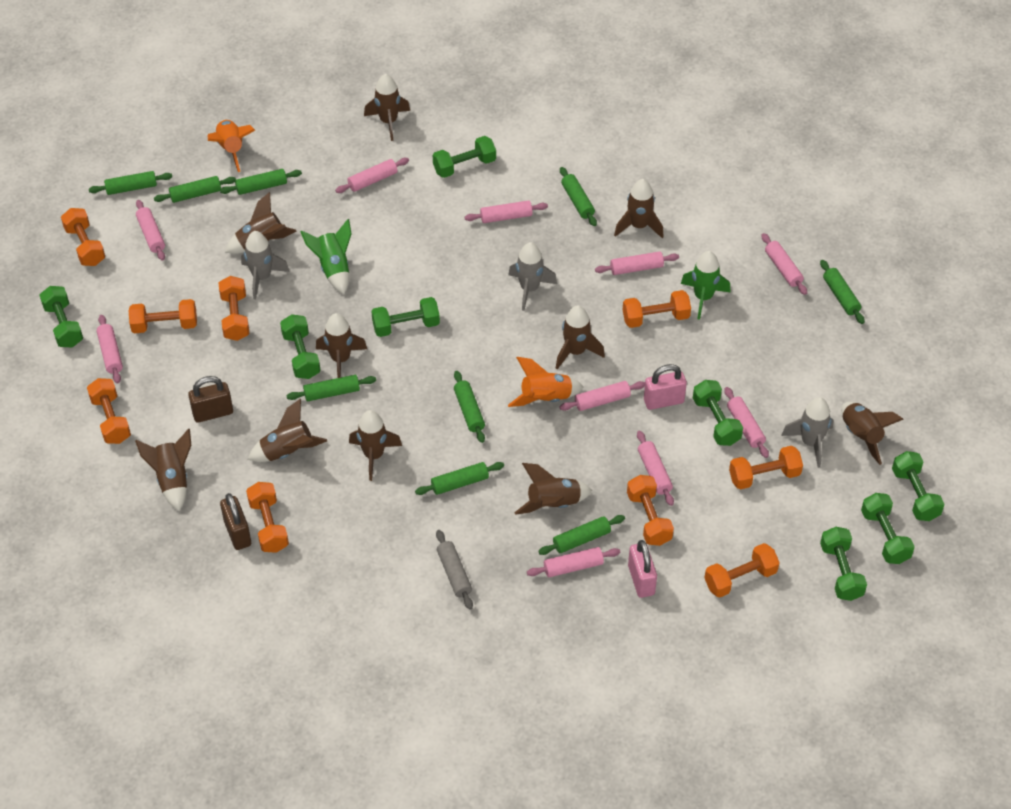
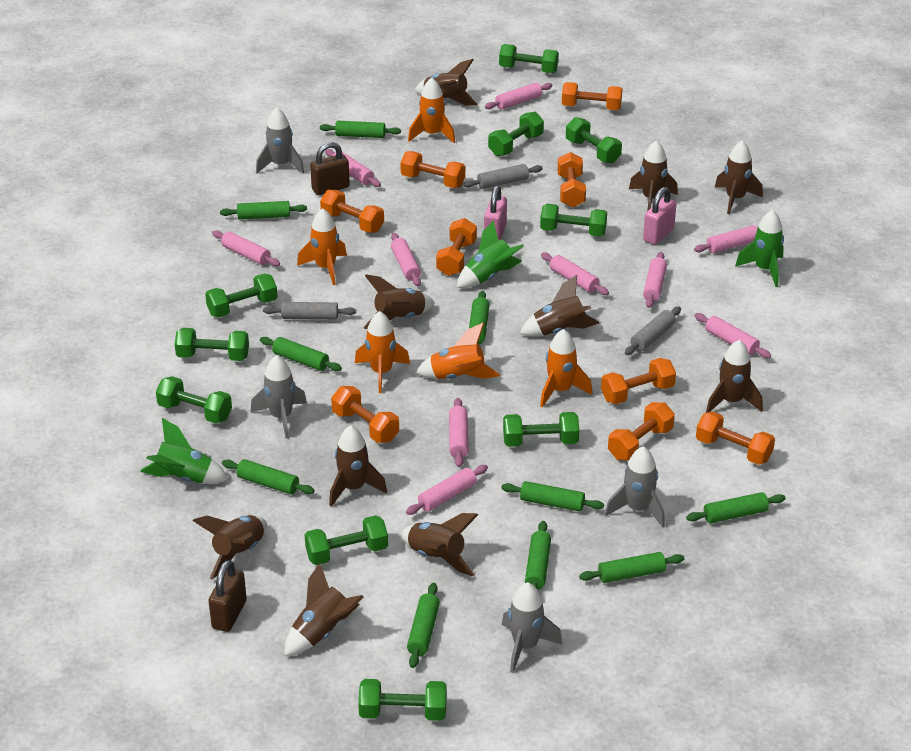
green dumbbell: [39,286,83,347] [280,314,321,379] [371,297,440,337] [433,136,496,178] [693,380,743,446] [820,527,867,601] [861,493,915,564] [892,451,944,521] = 8 -> [156,376,232,423] [175,328,249,361] [205,273,278,318] [305,515,388,565] [358,679,447,721] [488,112,544,156] [499,44,559,73] [503,412,579,447] [540,204,607,237] [566,117,622,164] = 10
green rocket: [300,219,352,294] [681,251,731,320] = 2 -> [140,418,229,484] [457,220,524,288] [735,210,784,287] = 3
green rolling pin: [89,171,172,195] [154,176,236,203] [220,169,302,195] [286,375,376,401] [415,462,504,495] [454,371,485,443] [538,515,625,555] [560,167,597,226] [820,260,865,324] = 9 -> [220,201,307,220] [222,459,314,494] [260,337,342,371] [320,121,401,138] [407,583,440,668] [469,291,490,345] [501,481,604,512] [525,521,551,590] [579,552,684,583] [686,492,786,523] = 10
grey rocket: [241,231,290,299] [508,242,557,311] [781,397,834,468] = 3 -> [250,355,307,439] [256,108,304,174] [502,582,563,673] [605,446,665,527] = 4
grey rolling pin: [436,530,473,610] = 1 -> [263,302,356,320] [463,164,543,189] [625,307,681,355] = 3
orange rocket: [208,120,255,172] [508,357,584,407] = 2 -> [297,208,347,285] [355,311,410,393] [408,78,455,143] [416,323,500,379] [540,329,592,407] = 5

